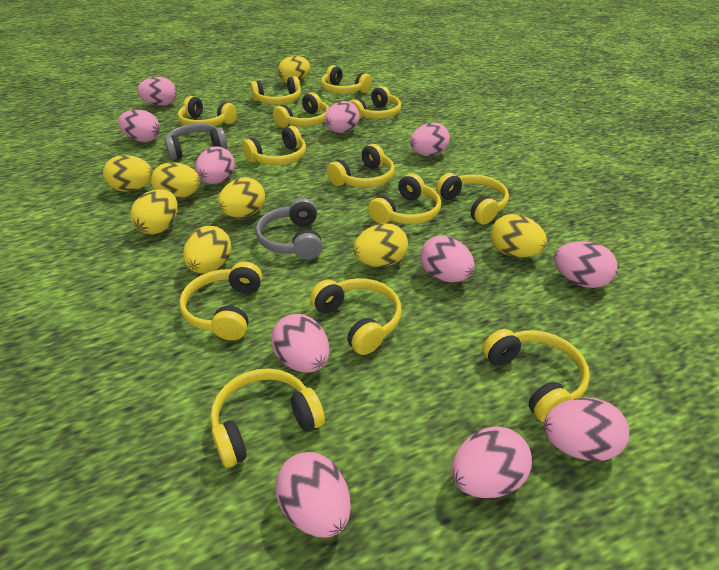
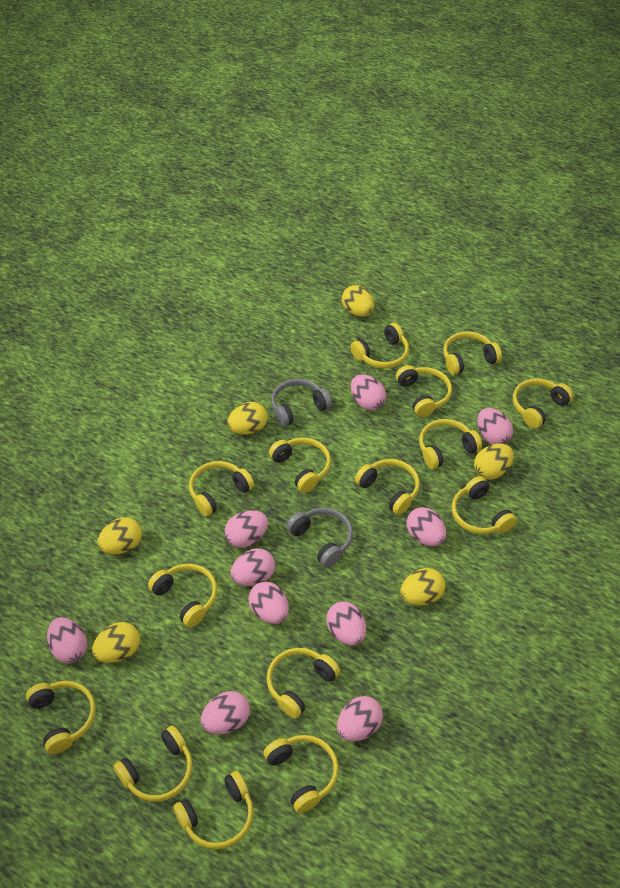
pink egg: [118,109,160,142] [137,77,177,106] [195,146,235,184] [271,314,330,373] [276,452,351,538] [325,101,359,133] [410,122,450,156] [420,236,475,282] [451,426,532,498] [543,397,629,461] [554,241,618,288] = 11 -> [47,617,88,663] [201,691,250,734] [225,510,268,548] [231,548,275,586] [248,582,289,624] [327,602,366,646] [337,696,383,741] [351,375,386,411] [406,507,446,546] [477,408,513,445] = 10
yellow egg: [103,155,153,192] [130,189,178,234] [151,162,200,199] [183,226,232,273] [218,177,265,217] [278,56,310,83] [353,223,408,267] [491,214,547,258] = 8 -> [92,622,140,663] [98,517,142,554] [227,402,268,435] [342,285,374,317] [400,568,446,606] [474,444,514,480] = 6
yellow headphones: [178,96,237,126] [179,262,262,340] [210,368,325,468] [242,126,306,165] [250,76,301,105] [273,92,329,127] [310,278,402,355] [321,65,372,94] [327,144,395,188] [349,86,401,119] [368,173,441,224] [436,173,509,224] [482,329,590,422] = 13 -> [26,681,96,754] [114,725,193,802] [148,564,217,628] [173,771,254,850] [189,461,254,517] [264,735,339,813] [267,648,340,719] [269,438,331,493] [350,323,409,369] [355,459,420,515] [396,365,452,417] [419,419,482,469] [443,331,502,375] [452,476,517,534] [513,378,573,429] = 15

